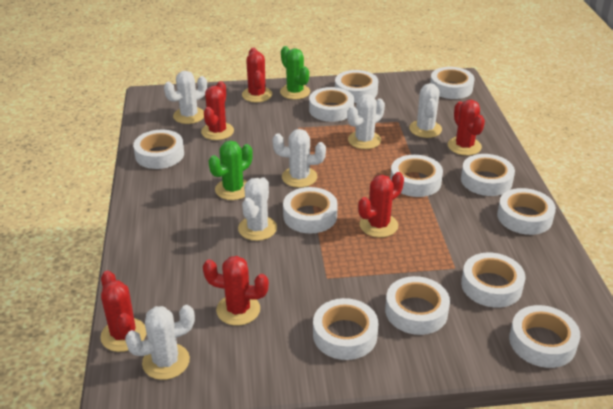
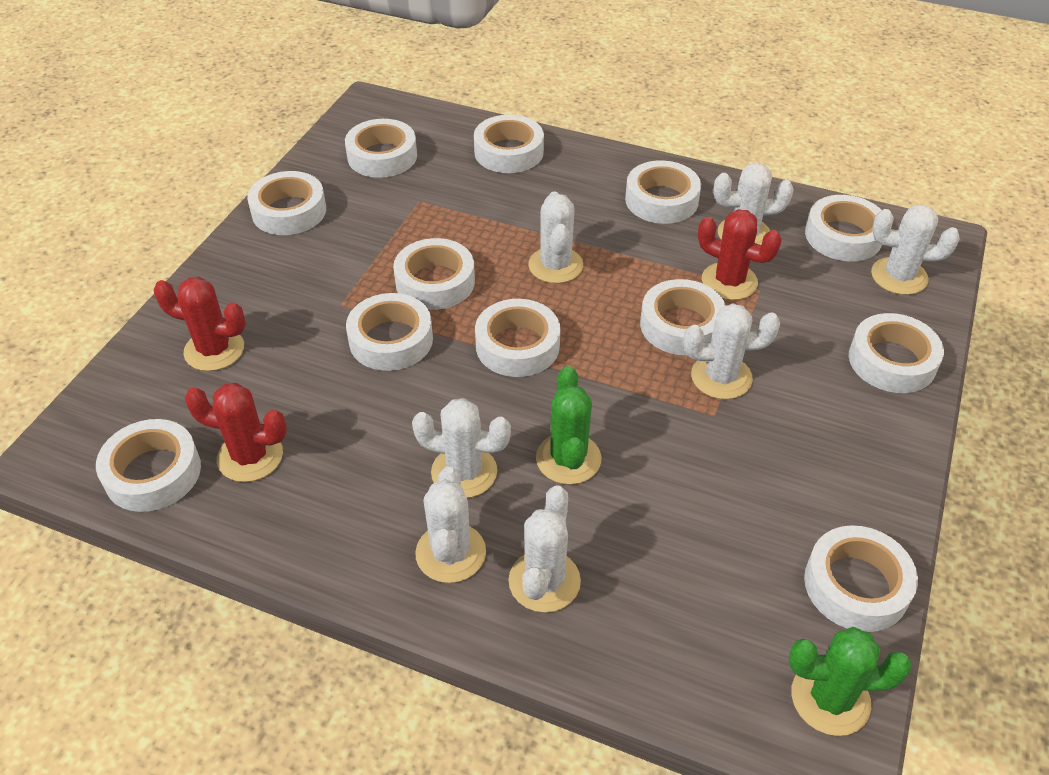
red cactus: [100,270,146,352] [201,81,234,140] [203,256,269,326] [242,48,272,102] [358,172,404,238] [448,100,485,156] = 6 -> [154,277,246,371] [185,382,287,482] [698,209,782,300] = 3
white cactus: [125,305,195,380] [164,71,207,124] [238,177,277,241] [273,129,326,188] [347,94,385,149] [409,83,442,138] = 6 -> [412,398,511,498] [415,467,486,583] [508,485,581,613] [528,192,583,284] [683,303,780,399] [713,163,794,245] [871,204,960,295] = 7

